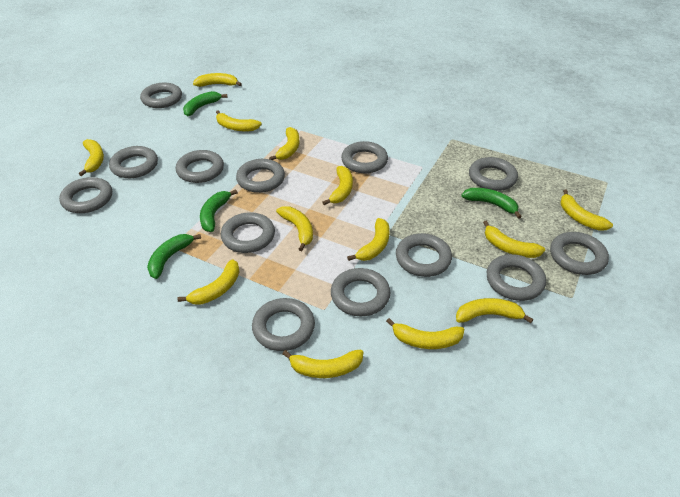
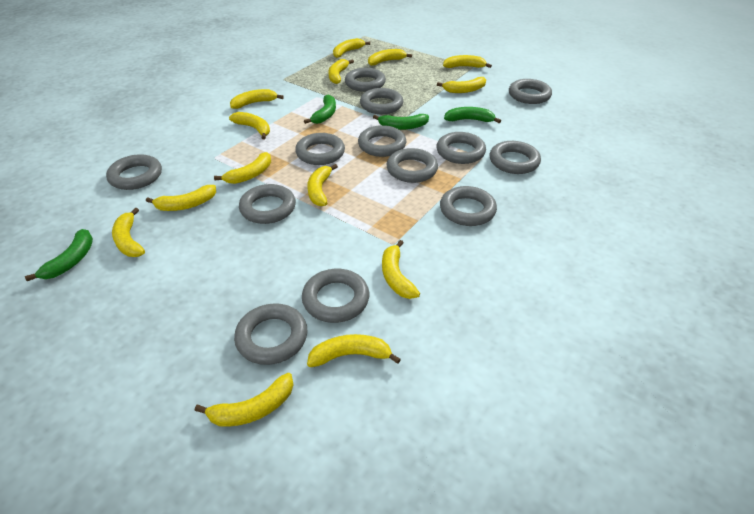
yellow banana: [79,139,104,176] [178,259,239,305] [193,73,242,87] [216,110,262,131] [269,127,299,160] [276,206,313,251] [282,350,363,378] [322,166,353,205] [347,218,390,261] [386,318,464,349] [456,298,533,323] [483,221,545,258] [560,190,613,231] = 13 -> [112,208,145,257] [146,185,216,211] [195,373,293,427] [214,152,271,184] [229,112,270,140] [230,89,284,109] [307,164,338,206] [307,334,401,367] [328,59,354,84] [333,38,370,58] [368,49,412,66] [382,240,420,299] [437,77,486,93] [443,55,492,68] = 14

